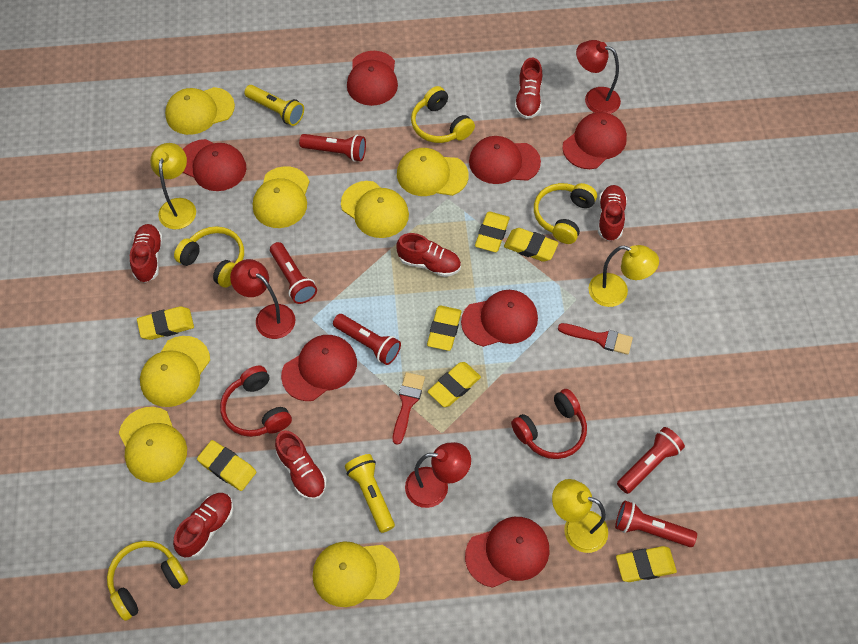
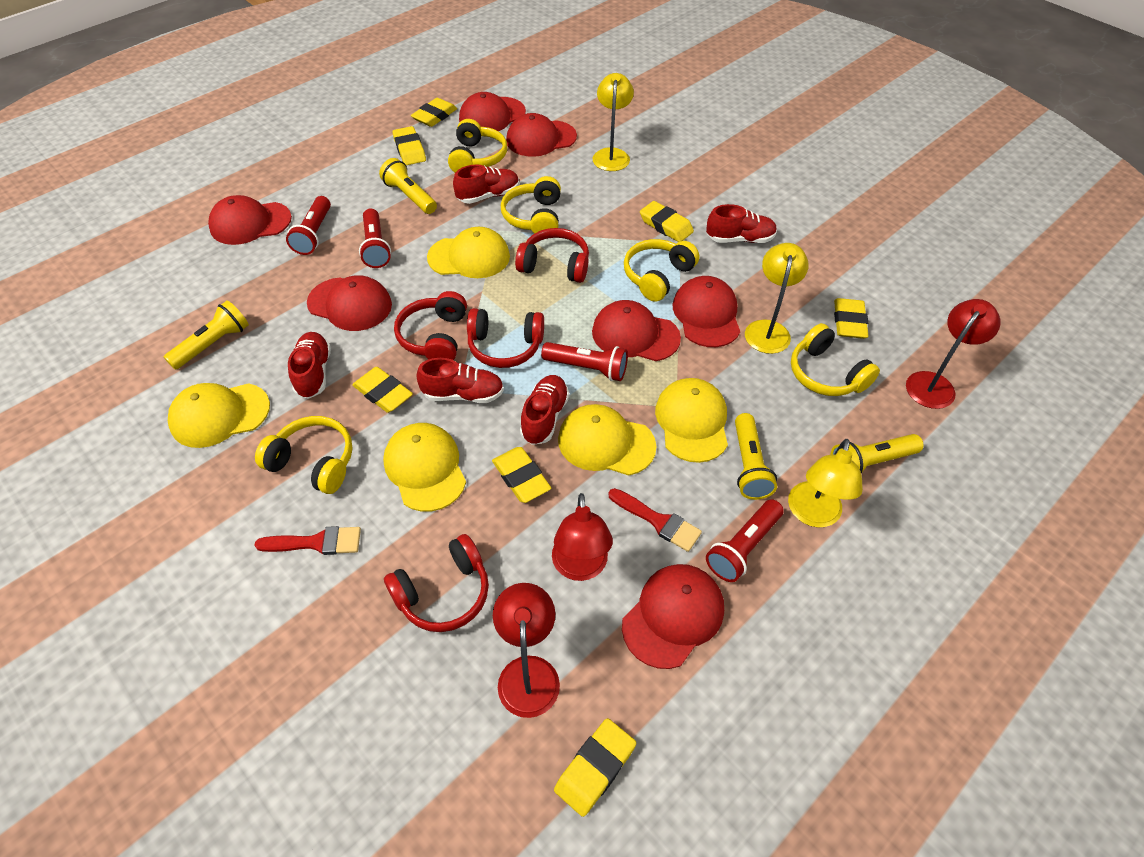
red flashlight: [270,242,317,304] [299,134,366,162] [333,314,401,365] [615,500,697,547] [617,427,685,494] = 5 -> [286,196,331,255] [359,209,391,268] [541,342,628,381] [706,499,784,582] = 4
red headphones: [220,365,292,437] [511,389,587,459] = 2 -> [384,534,489,632] [394,291,467,360] [467,308,544,368] [515,228,589,283] = 4
red shoe: [130,224,163,283] [173,493,234,557] [275,431,327,500] [396,233,461,277] [515,57,542,119] [598,185,627,241] = 6 -> [288,332,331,399] [417,358,504,403] [453,164,519,204] [520,375,569,445] [706,204,777,243] = 5
yellow cap: [119,407,187,483] [140,336,210,407] [165,87,235,135] [253,166,310,228] [313,541,400,607] [341,181,409,238] [397,148,469,196] = 7 -> [168,383,270,448] [383,423,466,512] [427,227,510,278] [558,404,657,475] [655,378,728,463] = 5
yellow flashlight: [244,85,304,126] [345,454,395,533] = 2 -> [164,300,249,370] [379,158,437,214] [735,413,777,500] [830,434,924,473] = 4
yellow headphones: [107,541,188,621] [174,226,244,288] [411,86,475,143] [534,183,597,244] = 4 -> [255,416,353,494] [448,119,507,173] [501,176,561,234] [624,239,699,302] [791,323,880,396] = 5

